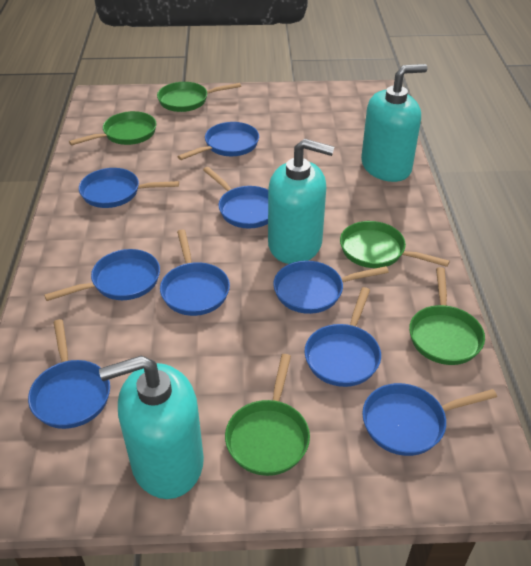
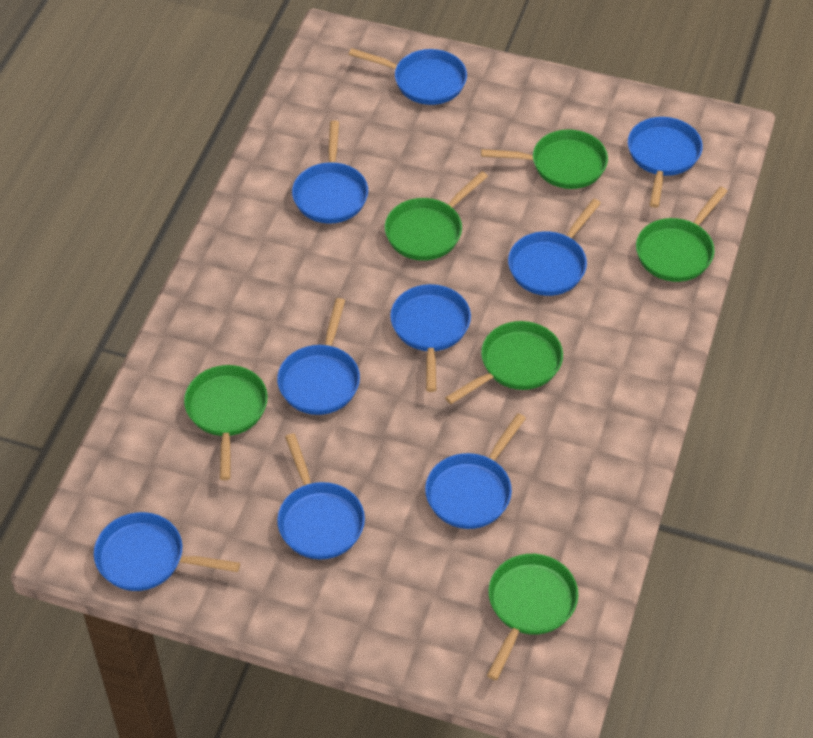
green pan: [69,111,156,145] [157,82,241,112] [225,354,310,476] [340,221,450,268] [409,267,485,365] = 5 -> [184,365,268,480] [385,171,488,261] [445,321,563,404] [481,129,608,189] [487,554,578,680] [636,186,727,282] = 6
turquoise soap dispenser: [99,355,204,499] [268,139,334,264] [361,64,428,182] = 3 -> none = 0

